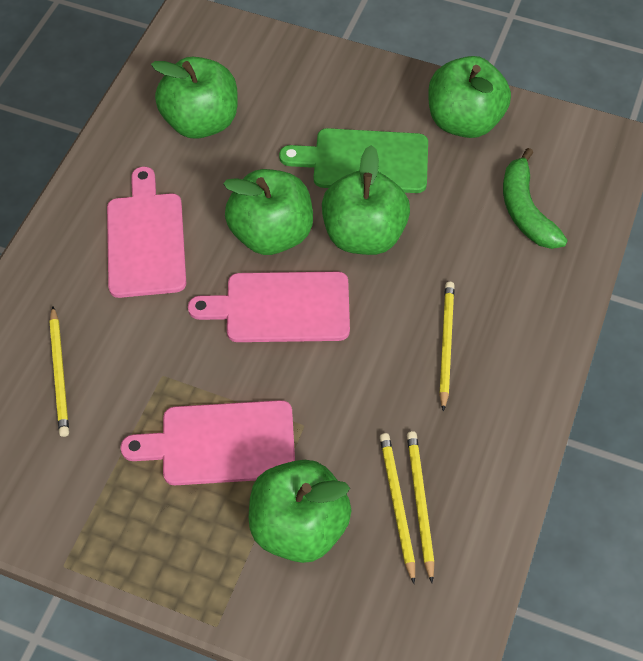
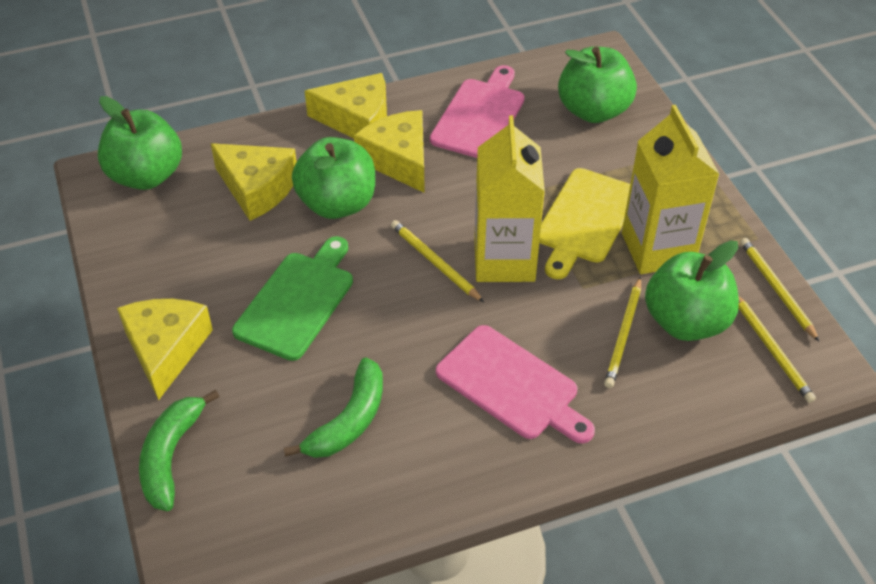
green apple: [151,57,238,139] [223,169,313,255] [249,460,351,563] [322,145,410,255] [428,56,511,138] = 5 -> [98,96,182,190] [292,137,375,219] [558,47,637,123] [645,240,739,341] = 4
green banana: [503,148,568,249] = 1 -> [139,390,220,511] [284,357,383,458] = 2
pink cutting board: [107,167,186,298] [120,400,295,485] [188,272,350,342] = 3 -> [430,65,525,158] [436,325,595,444] = 2
yellow carton: none = 0 -> [474,115,545,282] [622,105,720,274] = 2
yellow cheese: none = 0 -> [117,299,213,400] [210,143,297,221] [305,73,387,139] [354,110,425,193] = 4
yellow cutting board: none = 0 -> [539,168,630,279] = 1

